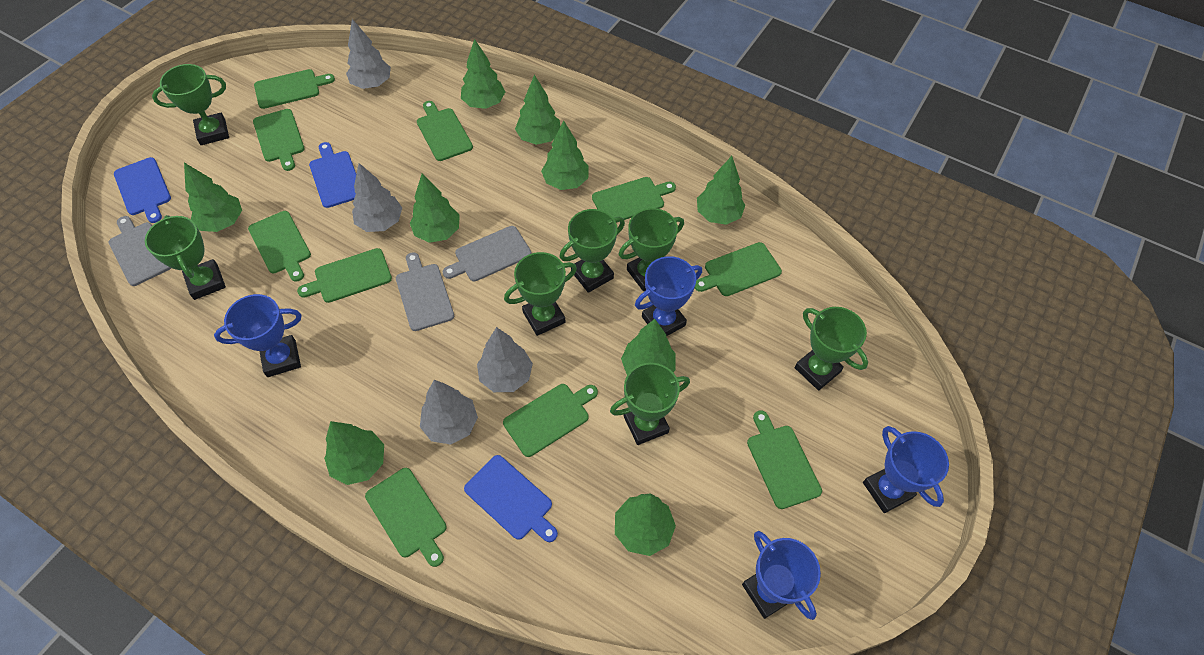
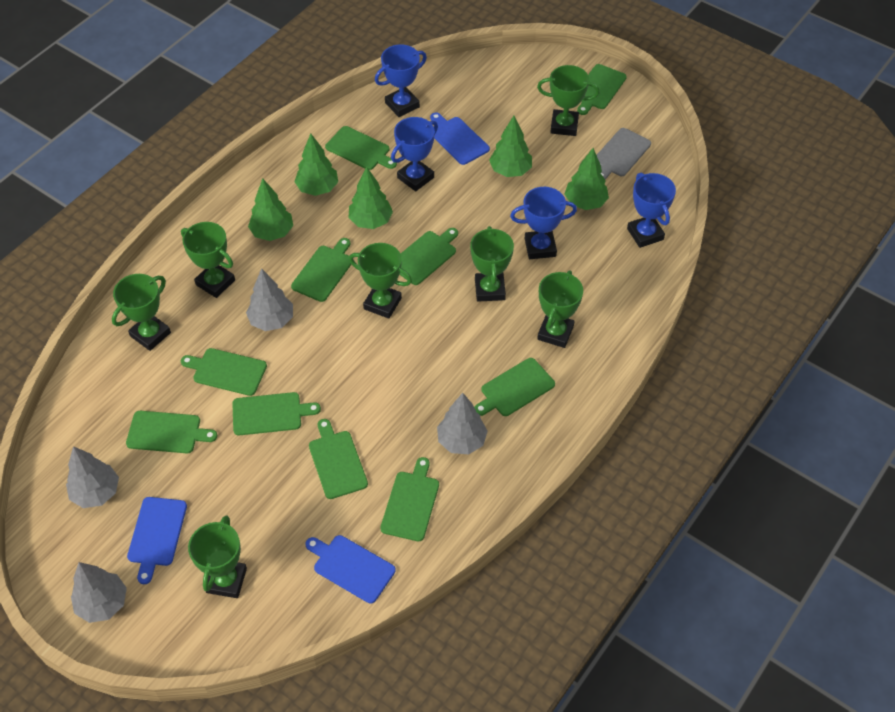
green tree: [184,163,242,232] [324,421,384,485] [410,174,460,243] [461,39,505,109] [515,75,560,145] [541,121,589,190] [615,493,676,556] [621,319,676,375] [697,156,745,225] = 9 -> [248,178,293,241] [294,133,338,196] [349,167,393,229] [489,116,532,177] [565,148,609,210] = 5
grey cutting board: [109,216,171,286] [396,252,454,331] [443,226,532,281] = 3 -> [597,128,651,180] = 1

